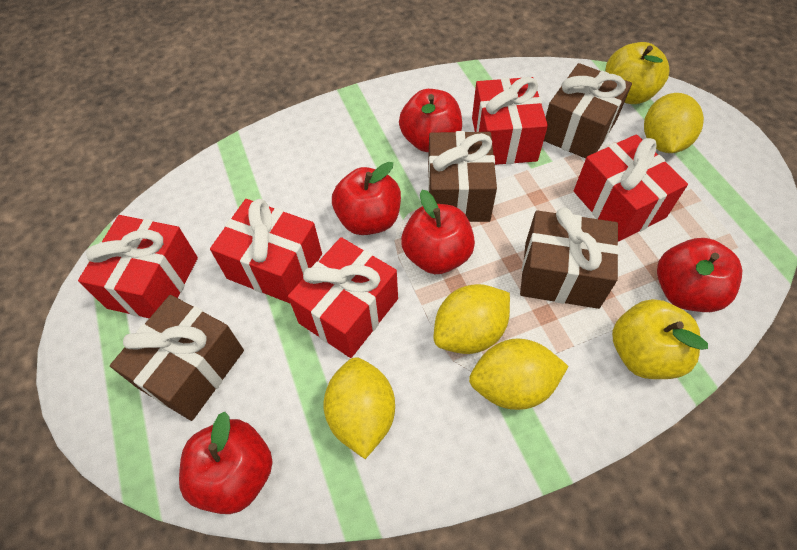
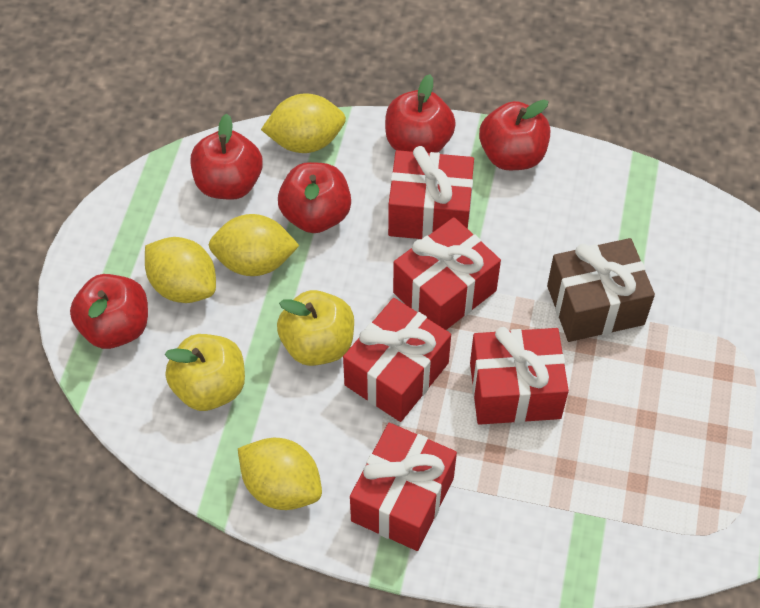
brown gift: [110,295,244,421] [428,131,497,222] [520,207,619,309] [544,63,632,159] = 4 -> [547,238,655,342] = 1

